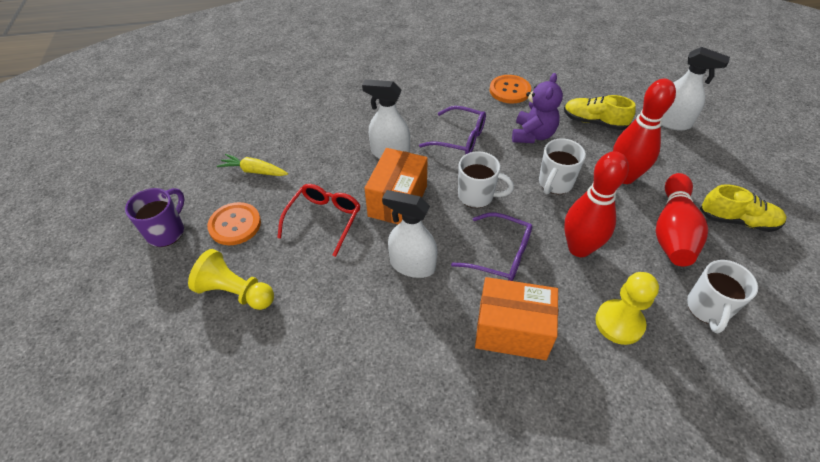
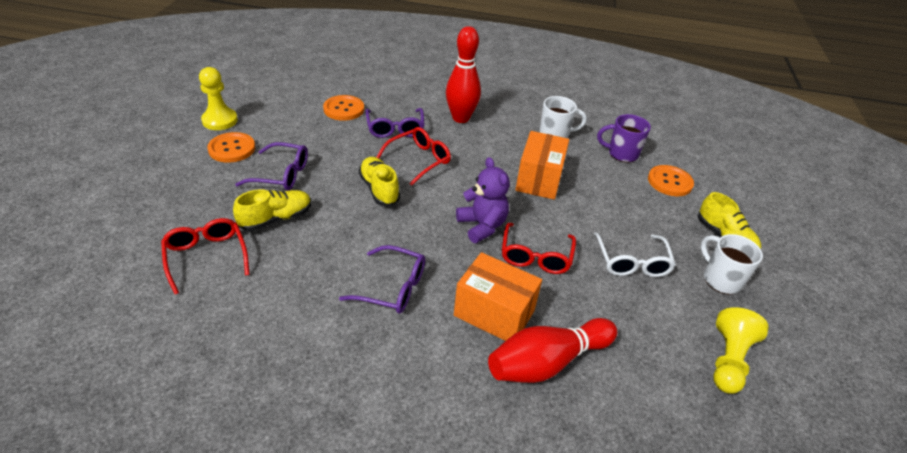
orange button: [207,202,261,245] [490,75,531,104] = 2 -> [207,132,255,163] [323,95,364,121] [648,165,694,196] = 3
purple glasses: [419,106,486,154] [451,213,532,281] = 2 -> [235,142,308,190] [339,245,425,314] [366,108,425,138] = 3
red bowling pin: [564,151,629,257] [613,79,676,184] [656,173,708,266] = 3 -> [446,26,481,123] [488,318,617,383] = 2
red glasses: [277,184,361,257] = 1 -> [161,218,250,294] [377,127,451,186] [502,223,576,274] = 3
white glasses: none = 0 -> [594,232,676,277] = 1
white mug: [458,151,514,208] [539,139,586,194] [687,260,758,333] = 3 -> [539,96,587,138] [701,234,763,294] = 2
white spray bottle: [362,79,410,159] [382,190,437,278] [661,47,730,131] = 3 -> none = 0
yellow carrot: [217,154,288,176] = 1 -> none = 0
yellow shoe: [564,95,636,130] [700,184,786,232] = 2 -> [233,189,311,231] [359,157,400,206] [698,192,761,249] = 3

